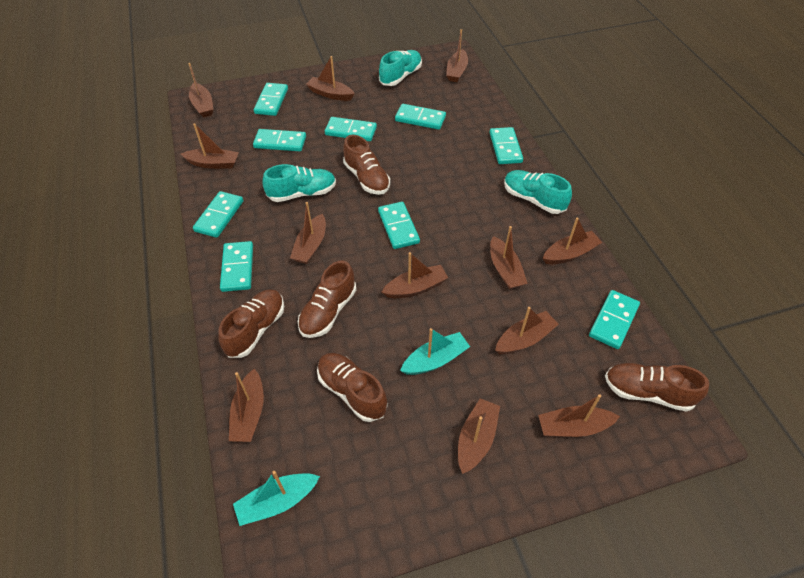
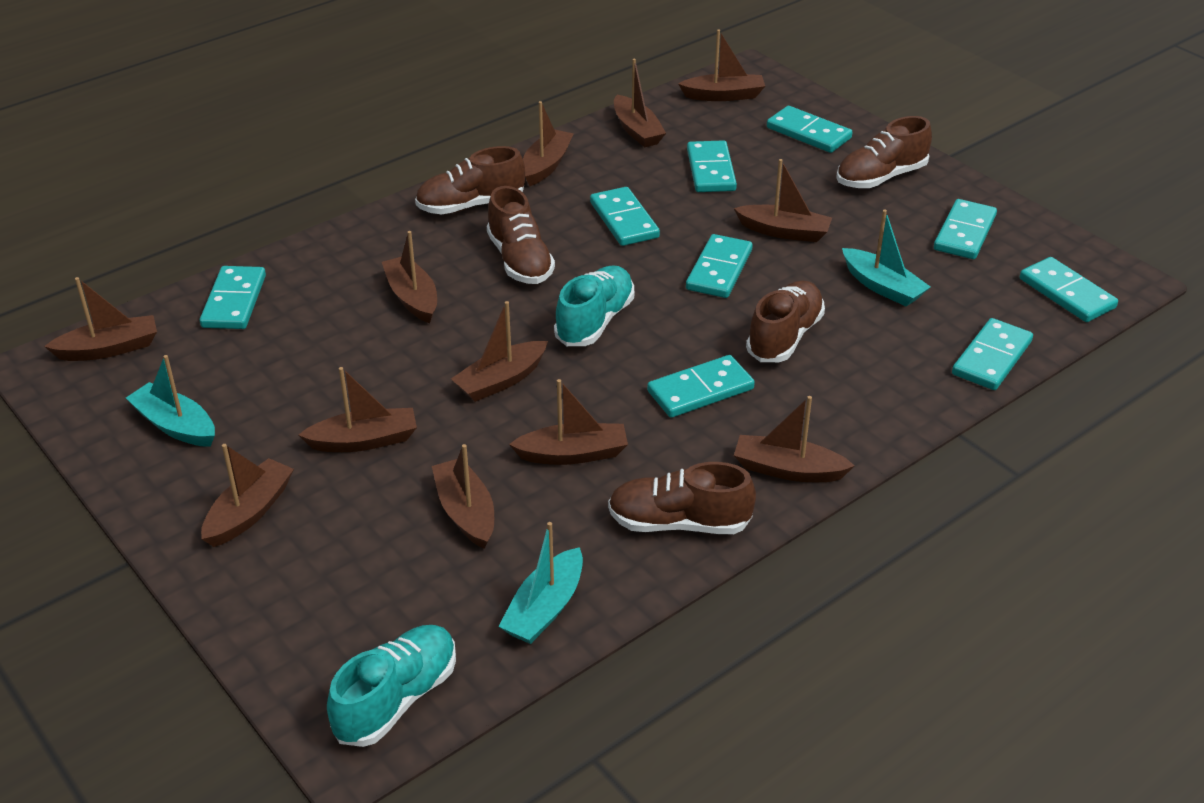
turquoise boat: [233,471,320,526] [400,328,470,375] = 2 -> [126,355,215,447] [498,522,583,644] [842,210,930,306] = 3
turquoise shoe: [262,164,336,202] [379,50,422,86] [504,170,572,214] = 3 -> [327,625,456,747] [554,265,634,346] = 2

